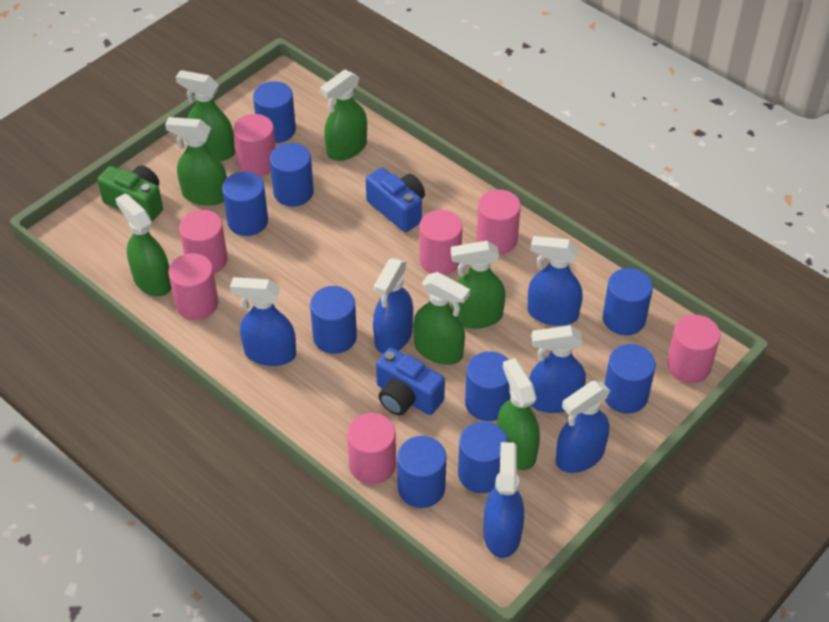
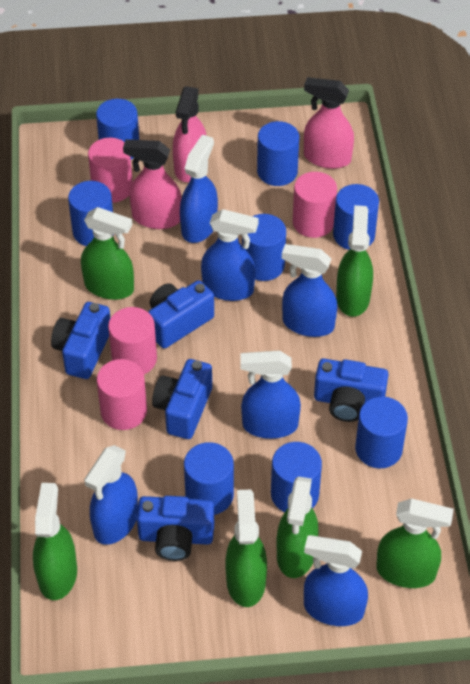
blue camera: [366,167,425,232] [376,348,445,416] = 2 -> [51,302,110,379] [137,496,214,561] [148,280,214,349] [152,359,212,439] [314,359,389,422] = 5
blue cylinder: [222,171,268,236] [253,81,296,143] [270,143,314,206] [310,286,357,354] [397,436,446,508] [458,422,508,493] [465,351,511,421] [603,268,653,335] [604,344,656,414] = 9 -> [68,181,114,246] [96,99,139,160] [184,442,234,515] [242,214,286,281] [257,121,299,186] [271,442,322,512] [333,184,379,250] [355,397,408,469] = 8
green camera: [97,165,163,222] = 1 -> none = 0
green spray bottle: [115,193,171,296] [165,117,227,206] [176,70,235,161] [320,70,367,161] [413,272,470,365] [451,241,505,329] [497,358,540,470] = 7 -> [33,483,77,600] [81,207,134,300] [225,490,267,607] [276,476,319,578] [336,205,373,317] [376,498,454,588] = 6
pink cylinder: [168,253,219,320] [179,210,228,274] [233,114,276,176] [347,413,396,484] [419,210,462,275] [476,190,521,254] [667,315,720,383] = 7 -> [88,138,133,203] [97,359,147,430] [108,307,157,374] [293,172,337,238] = 4
pink spray bottle: none = 0 -> [123,139,182,229] [173,86,207,182] [304,77,354,169] = 3

